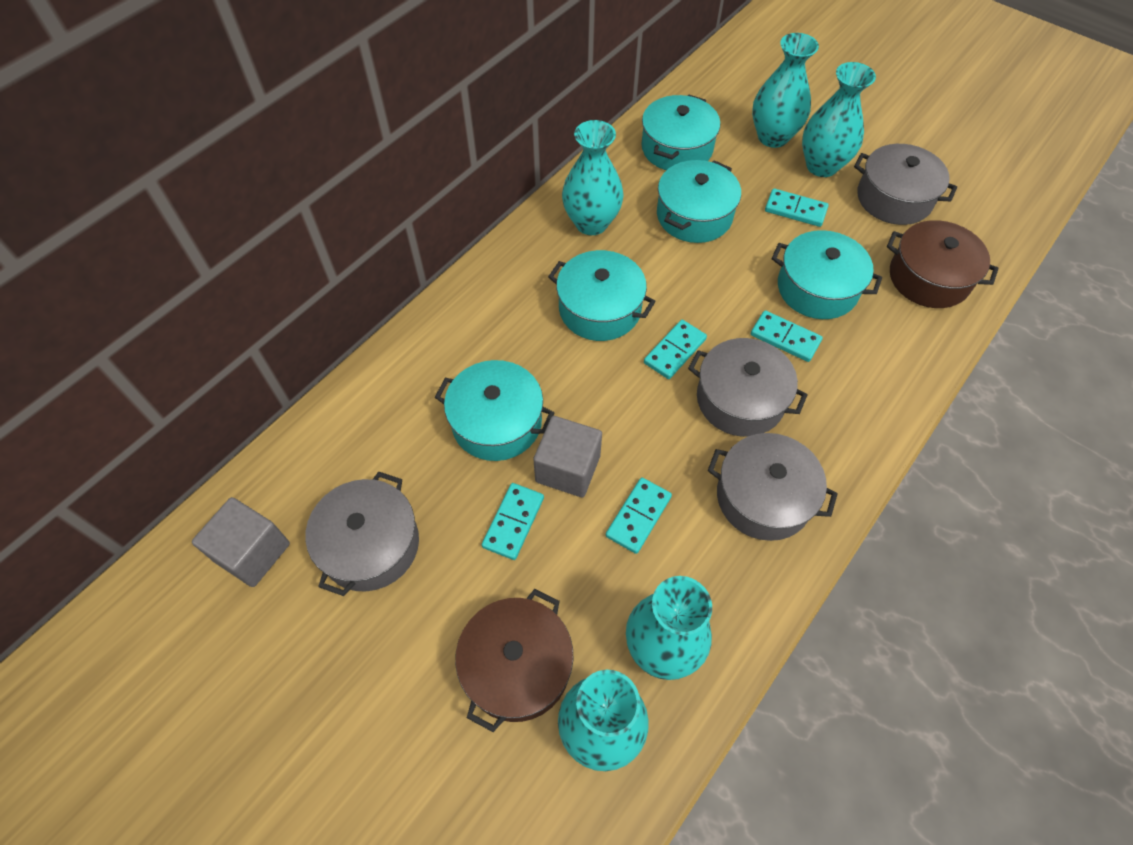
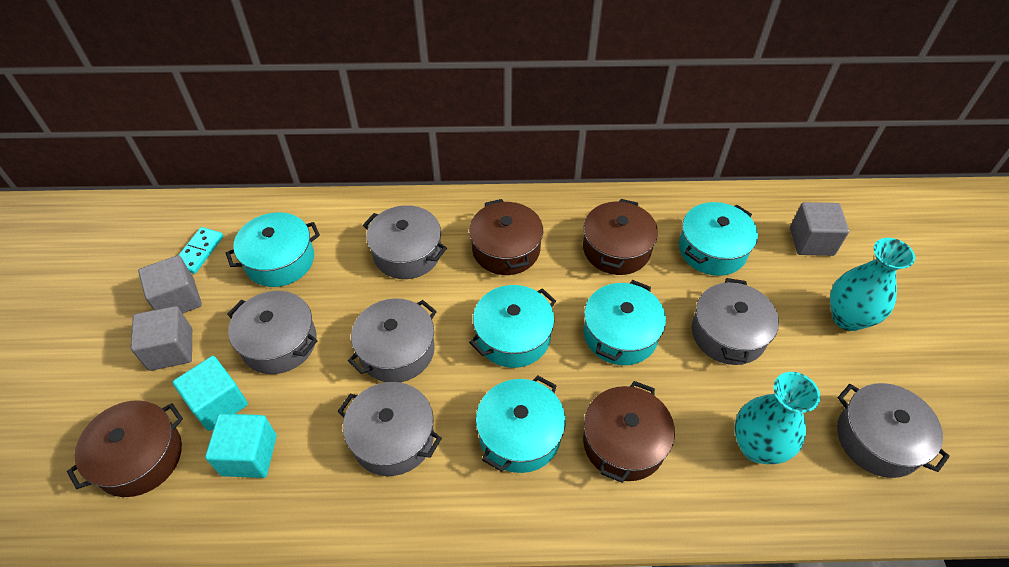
brown pot: [455,589,574,732] [887,220,998,308] = 2 -> [67,400,183,497] [469,199,543,275] [583,199,658,275] [583,381,675,483] = 4
grey cube: [192,497,290,587] [533,416,602,497] = 2 -> [131,306,192,371] [138,255,202,314] [790,202,849,256] = 3
grey pot: [305,471,419,596] [688,338,808,437] [708,433,837,541] [854,144,957,225] = 4 -> [227,291,317,374] [338,382,442,476] [348,298,437,382] [363,205,447,279] [692,278,779,365] [837,383,950,478] = 6
turquoise cube: none = 0 -> [172,356,248,431] [205,414,277,478] = 2
turquoise domino: [482,483,544,560] [606,478,672,554] [644,320,707,379] [751,310,823,362] [765,189,829,227] = 5 -> [179,227,224,274] = 1
turquoise vase: [558,670,649,771] [562,120,624,235] [626,576,712,680] [752,33,819,148] [802,62,876,177] = 5 -> [735,372,821,464] [830,238,915,331] = 2

